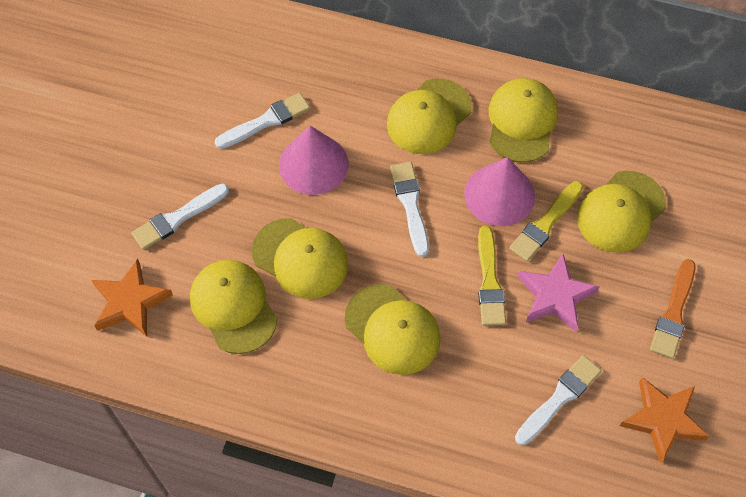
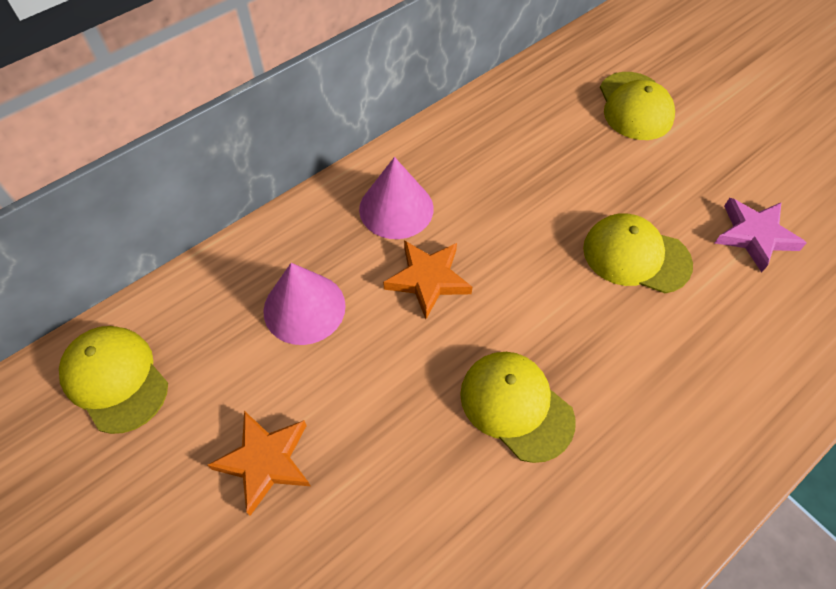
orange brush: [650,259,695,359] = 1 -> none = 0
white brush: [131,184,229,250] [215,93,310,149] [390,162,429,257] [515,355,602,445] = 4 -> none = 0
yellow brush: [478,226,506,326] [509,181,583,262] = 2 -> none = 0
yellow cap: [190,260,277,354] [252,218,348,299] [345,284,441,375] [387,79,472,154] [489,78,558,163] [577,171,666,253] = 6 -> [59,326,168,434] [460,352,576,463] [583,214,693,293] [600,72,675,140] = 4

